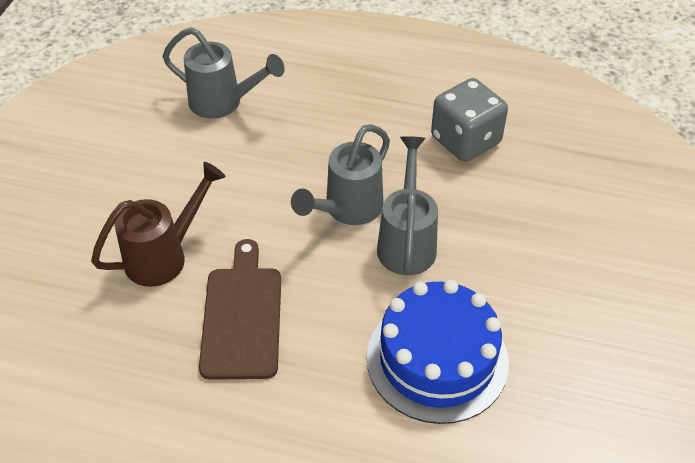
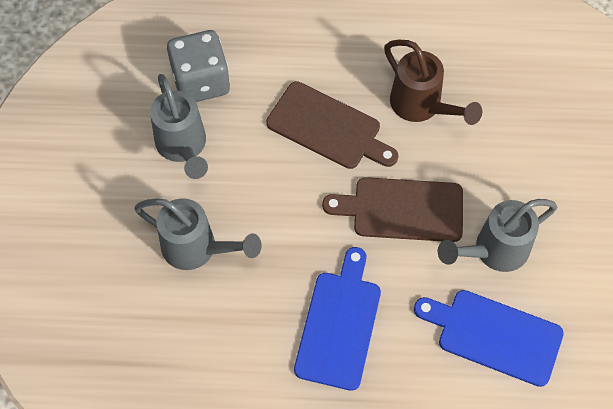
blue cake: [367,280,509,424] = 1 -> none = 0
blue cutting board: none = 0 -> [294,247,381,391] [414,290,564,387] = 2
brown cutting board: [199,239,281,380] = 1 -> [266,81,398,169] [322,177,463,242] = 2

